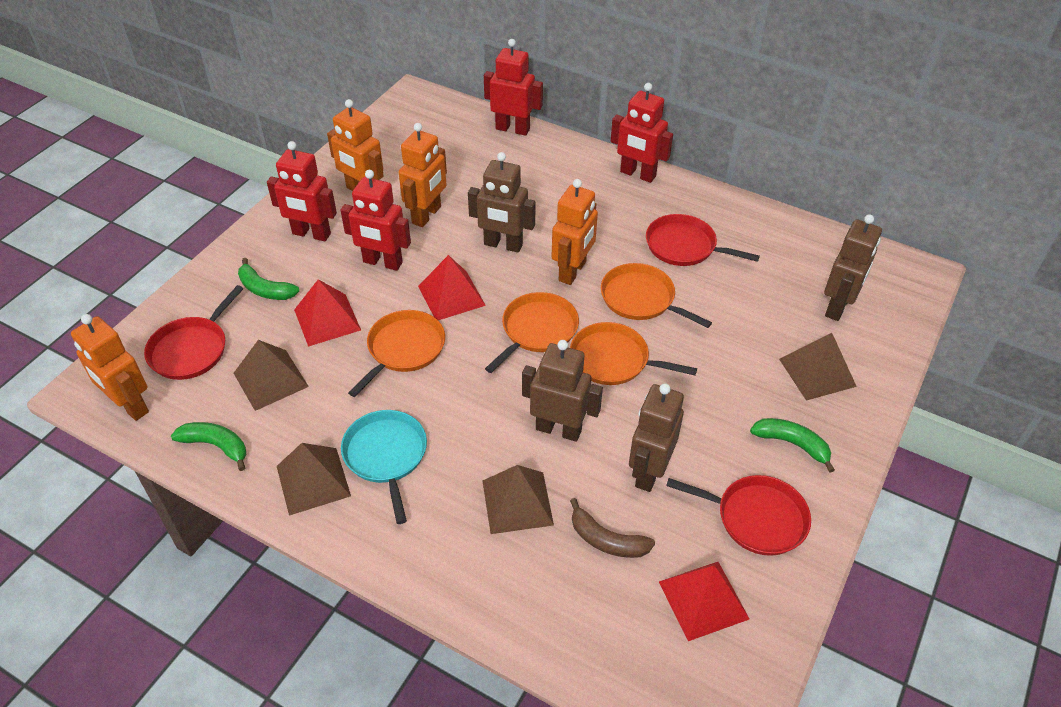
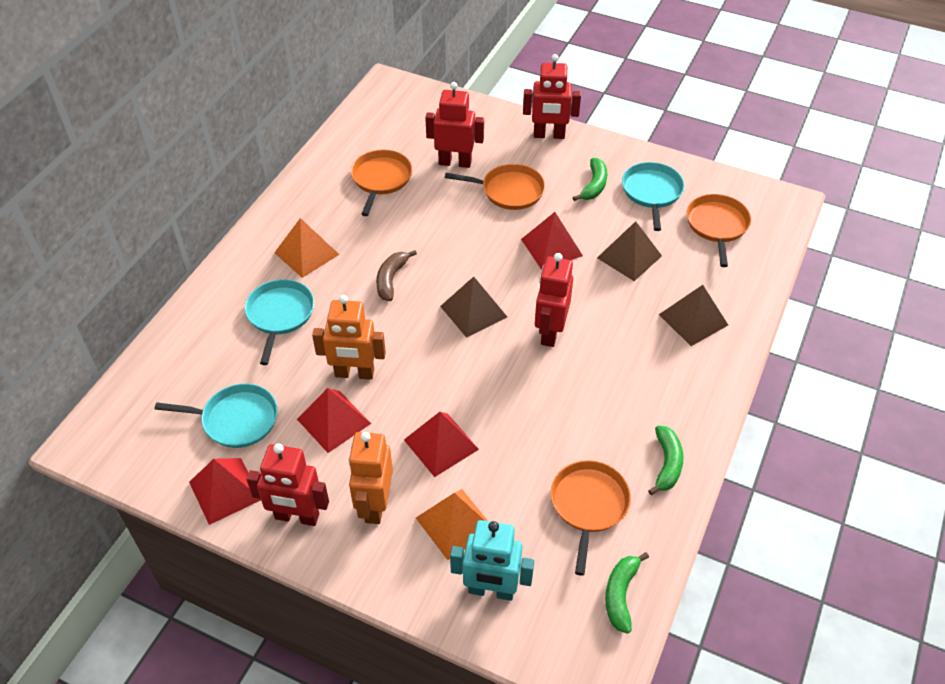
brown pyramid: [234,340,309,411] [277,443,351,516] [483,465,554,534] [779,333,857,401] = 4 -> [440,277,507,338] [597,221,662,281] [659,285,728,346] = 3
brown robot: [468,152,536,253] [522,340,603,442] [629,383,684,492] [824,214,882,321] = 4 -> none = 0
orange pyramid: none = 0 -> [274,218,340,278] [416,489,488,560] = 2
orange robot: [71,314,149,421] [327,99,384,191] [399,123,447,227] [552,179,598,285] = 4 -> [312,295,386,380] [348,432,393,524] = 2
red pan: [144,285,244,380] [646,214,760,266] [666,475,811,556] = 3 -> none = 0
red pyramid: [294,279,361,347] [418,255,486,320] [659,562,749,641] = 3 -> [189,458,261,525] [297,388,371,453] [404,412,479,477] [521,212,583,270] = 4
turquoise pan: [341,410,427,524] = 1 -> [155,384,278,448] [245,279,314,365] [622,162,684,231] = 3
turquoise robot: none = 0 -> [450,520,534,601] = 1

